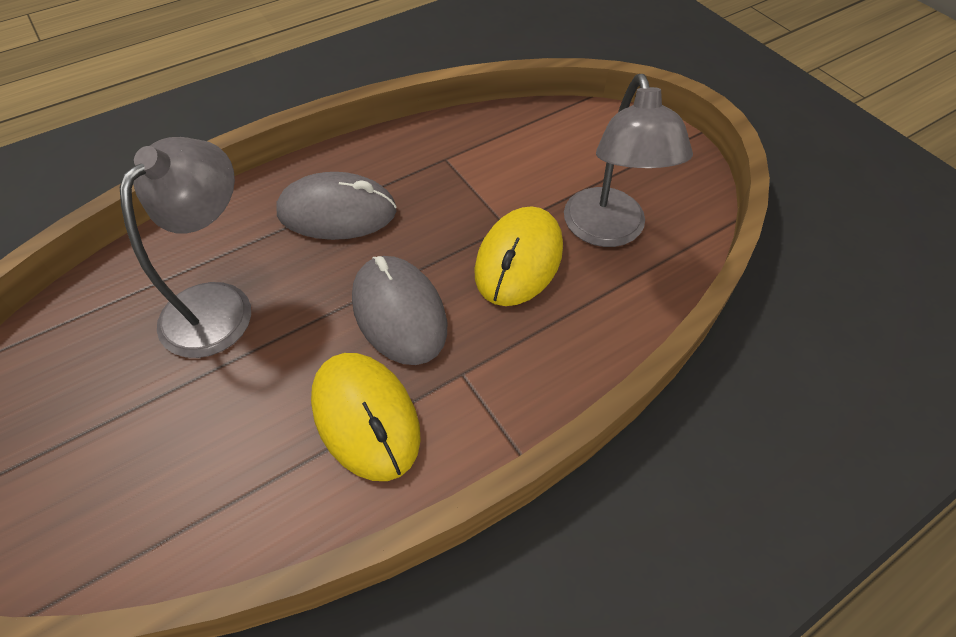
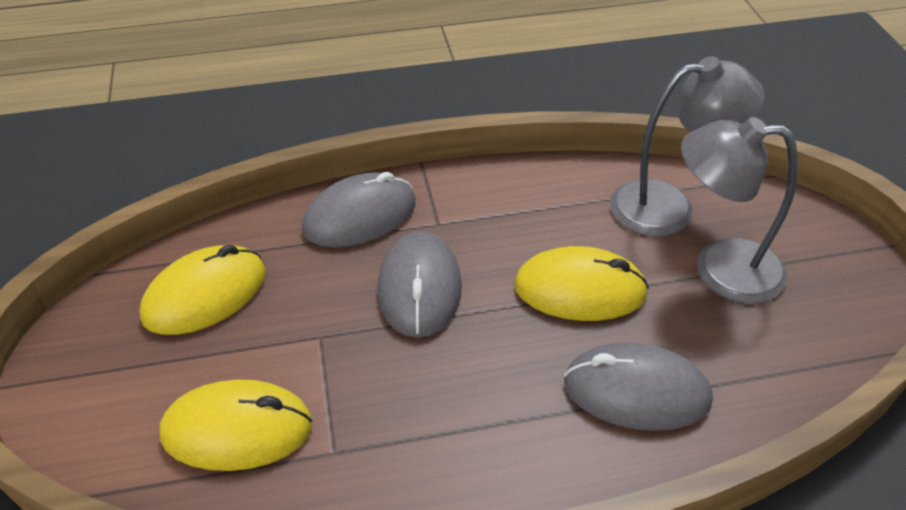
grey mouse: [276,172,397,240] [352,256,447,365] = 2 -> [302,172,416,248] [378,231,462,338] [564,342,713,431] = 3
yellow mouse: [311,353,421,481] [474,206,563,306] = 2 -> [139,245,265,335] [160,379,313,471] [514,246,649,321] = 3

